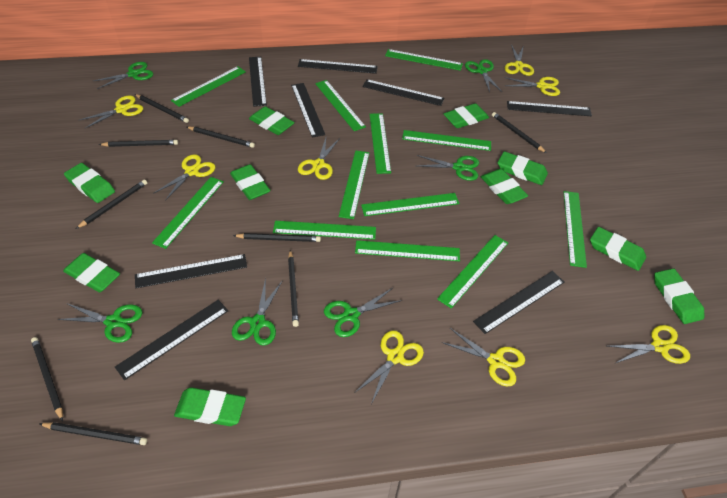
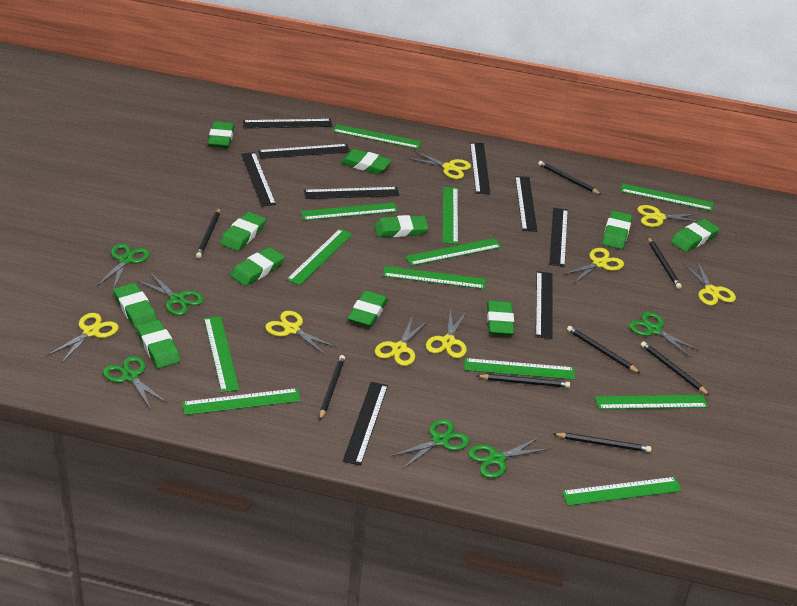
black pencil: [31,337,63,421] [40,422,147,445] [76,179,147,229] [99,140,178,147] [135,94,189,123] [187,126,255,148] [233,233,321,242] [288,250,299,327] [492,112,547,153] = 9 -> [196,208,220,258] [319,355,345,420] [477,374,570,388] [538,161,602,195] [554,433,651,452] [567,326,641,374] [641,341,710,395] [648,237,682,289] = 8
black ruler: [115,300,228,380] [135,254,247,288] [249,57,267,107] [291,83,325,137] [298,59,378,74] [362,79,444,106] [473,271,564,334] [507,101,592,116] = 8 -> [241,152,276,207] [243,119,332,128] [258,144,350,159] [304,187,399,199] [343,382,388,466] [470,142,490,194] [515,176,537,232] [536,271,553,339] [549,208,568,267] = 9
green eraser: [63,253,120,292] [64,163,115,203] [174,387,246,426] [230,164,270,200] [249,106,295,135] [444,103,489,128] [481,169,528,204] [498,151,548,185] [590,227,646,271] [654,268,704,324] = 10 -> [113,283,157,329] [137,320,181,368] [208,121,234,148] [220,212,266,251] [230,247,285,286] [340,149,392,174] [348,290,388,327] [374,215,429,237] [487,301,514,336] [602,211,632,249] [670,219,720,252] = 11

